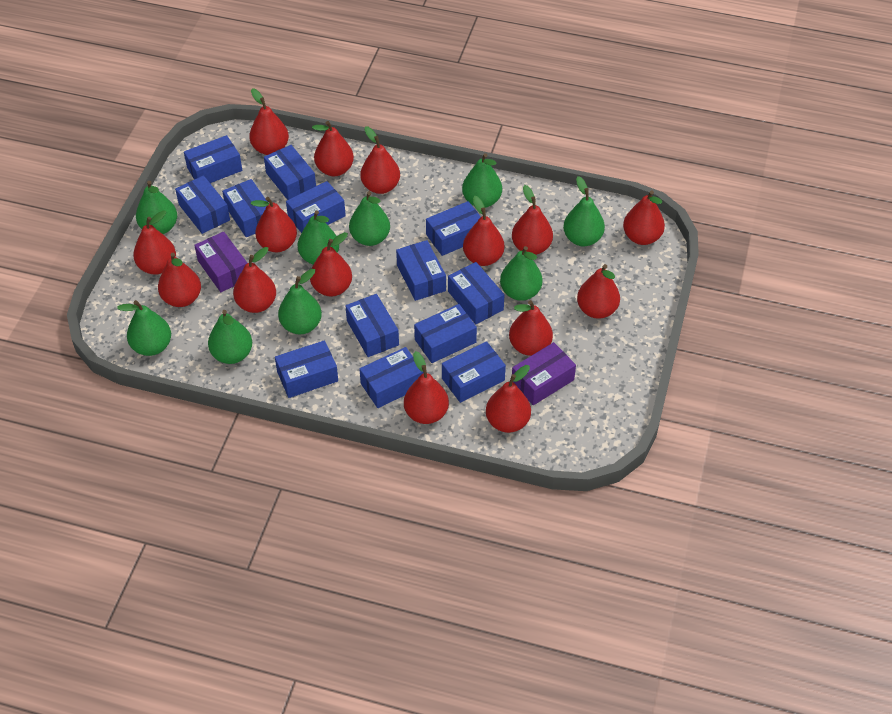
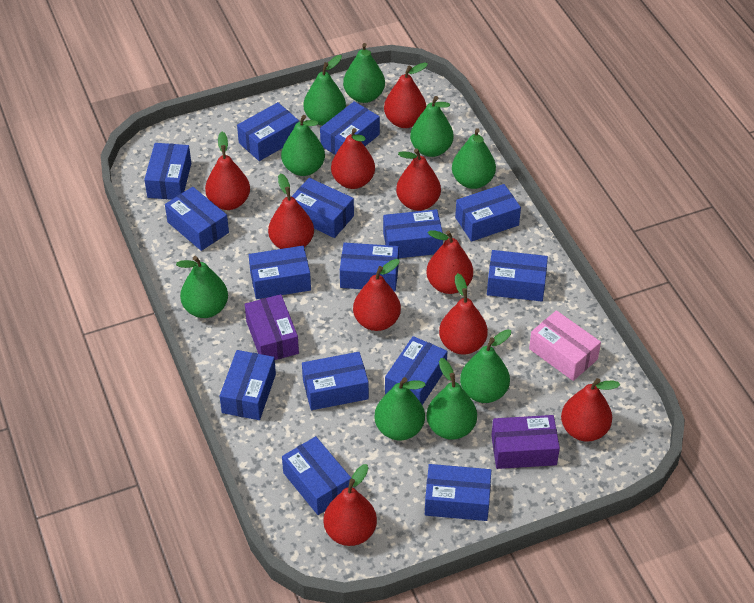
blue box: [175,175,230,234] [184,135,242,183] [222,179,266,237] [264,145,316,200] [275,340,338,398] [286,181,346,233] [346,294,399,357] [359,347,423,408] [396,240,446,301] [414,304,477,363] [426,201,481,256] [442,341,506,403] [448,262,504,324] = 13 -> [144,143,191,200] [165,187,229,251] [220,350,276,420] [237,102,299,161] [249,246,311,299] [282,436,351,515] [291,178,354,238] [302,352,369,410] [320,101,380,155] [340,242,399,292] [383,209,443,258] [385,336,447,405] [425,464,491,521] [455,184,521,242] [487,250,548,302] = 15
pink box: none = 0 -> [529,310,601,381] = 1
red pear: [133,210,176,275] [158,253,201,307] [233,247,276,313] [249,88,289,155] [251,197,297,252] [310,232,352,296] [312,121,354,176] [360,126,400,194] [404,351,449,424] [463,196,505,266] [486,365,531,433] [509,300,553,356] [512,185,553,255] [577,264,620,319] [623,191,665,245] = 15 -> [205,132,250,210] [268,173,314,249] [323,464,377,546] [331,128,375,189] [353,259,401,331] [384,62,428,128] [396,149,441,211] [427,230,473,294] [439,273,488,355] [561,378,620,442] = 10

